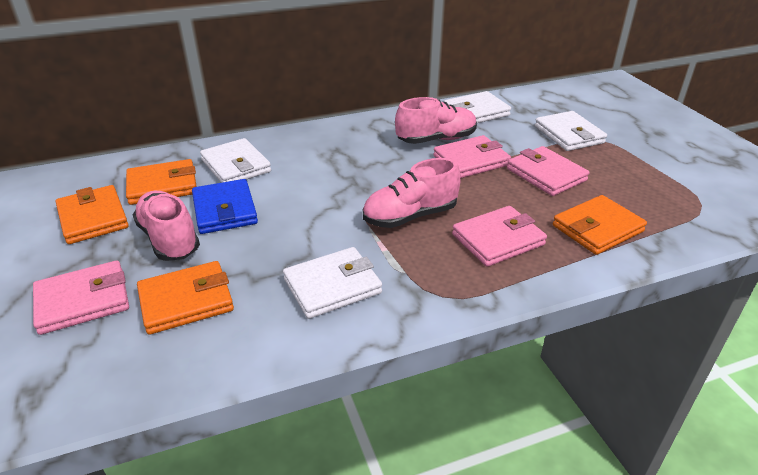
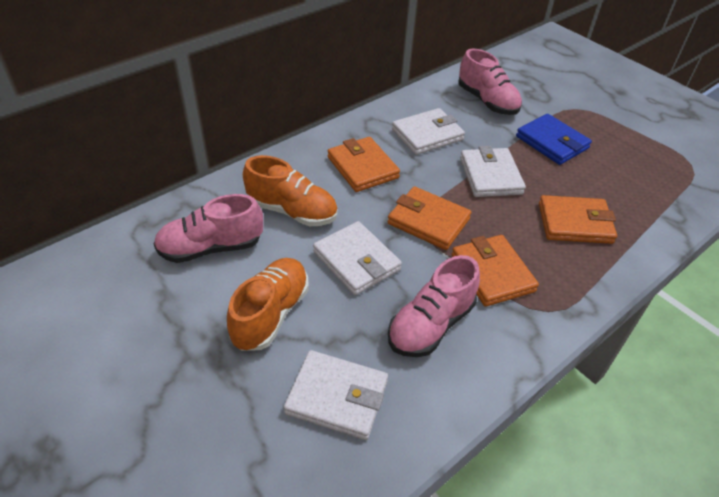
orange shoe: none = 0 -> [227,258,309,351] [243,155,338,226] = 2
pink wallet: [33,260,129,335] [433,135,511,178] [452,206,547,267] [507,146,590,196] = 4 -> none = 0

